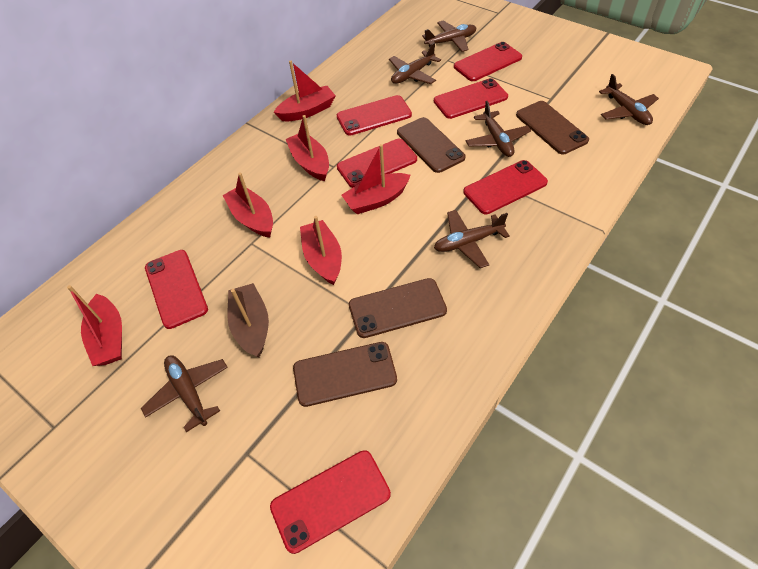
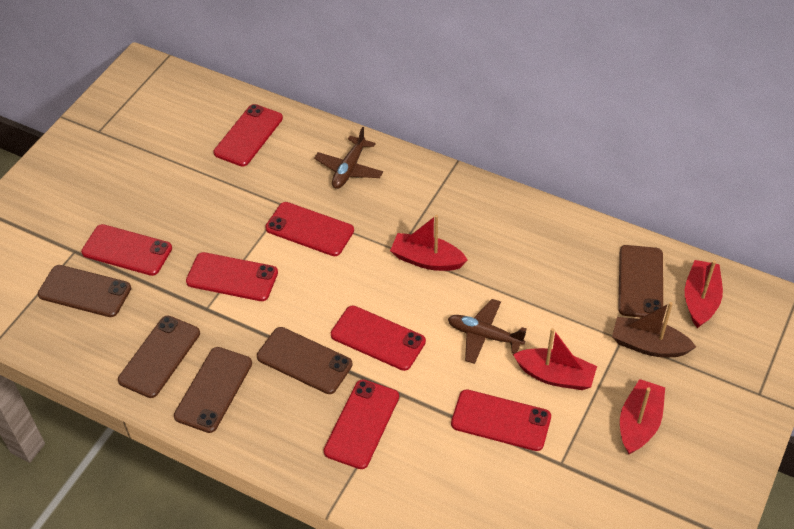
brown phone: [293,342,397,407] [349,278,447,338] [397,117,466,173] [516,101,589,155] = 4 -> [38,265,131,317] [118,315,200,398] [174,347,252,433] [257,327,353,394] [618,245,663,318] = 5
brown plane: [141,355,228,432] [389,43,441,84] [422,20,477,52] [434,210,510,268] [466,101,531,157] [599,74,659,125] = 6 -> [314,127,383,189] [448,299,527,364] = 2
red boat: [67,285,122,366] [223,172,273,237] [274,61,336,121] [286,115,329,181] [300,216,342,285] [342,144,411,214] = 6 -> [390,215,468,271] [513,328,597,390] [620,379,665,454] [685,260,723,328] = 4

